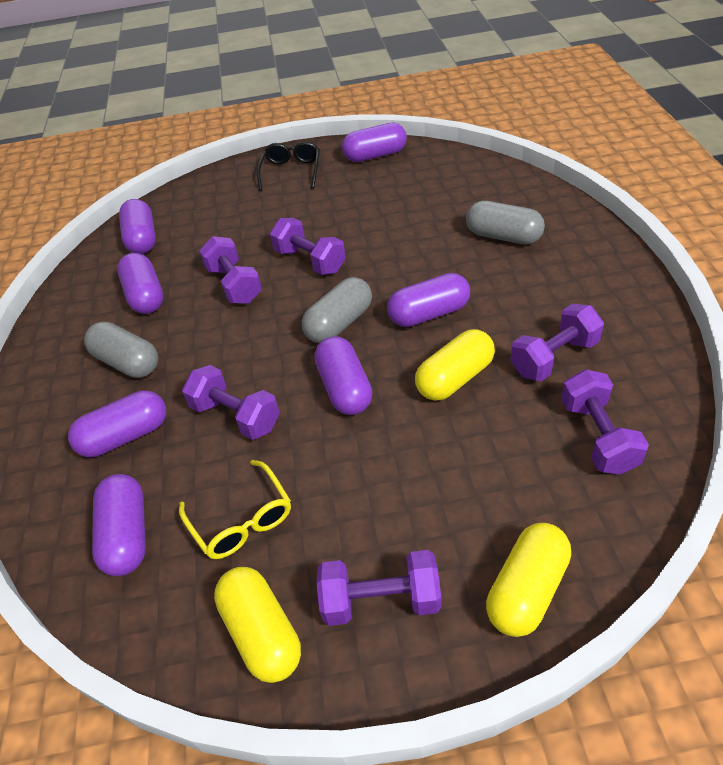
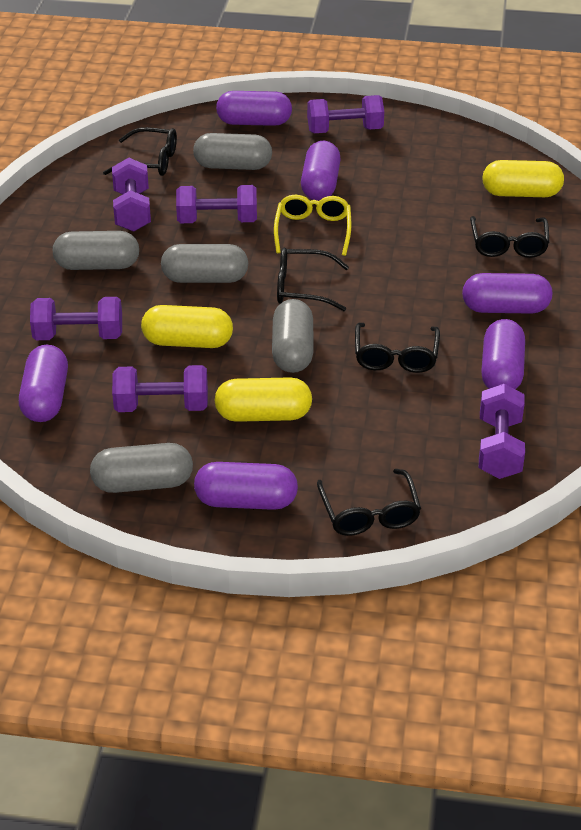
black glasses: [257,141,320,191] = 1 -> [103,127,177,176] [277,247,349,311] [317,469,421,536] [355,323,440,373] [470,216,550,258] = 5
grey capsule: [84,321,158,378] [302,277,372,343] [466,201,545,245] = 3 -> [53,231,139,270] [90,443,193,493] [161,244,248,283] [193,133,272,170] [272,299,313,373] = 5
purple capsule: [68,391,166,457] [92,474,146,576] [117,253,163,314] [119,199,156,254] [314,336,372,415] [342,123,407,162] [387,273,470,327] = 7 -> [19,345,68,422] [194,462,298,510] [216,91,292,126] [301,141,341,201] [462,273,552,314] [481,319,525,389] = 6

